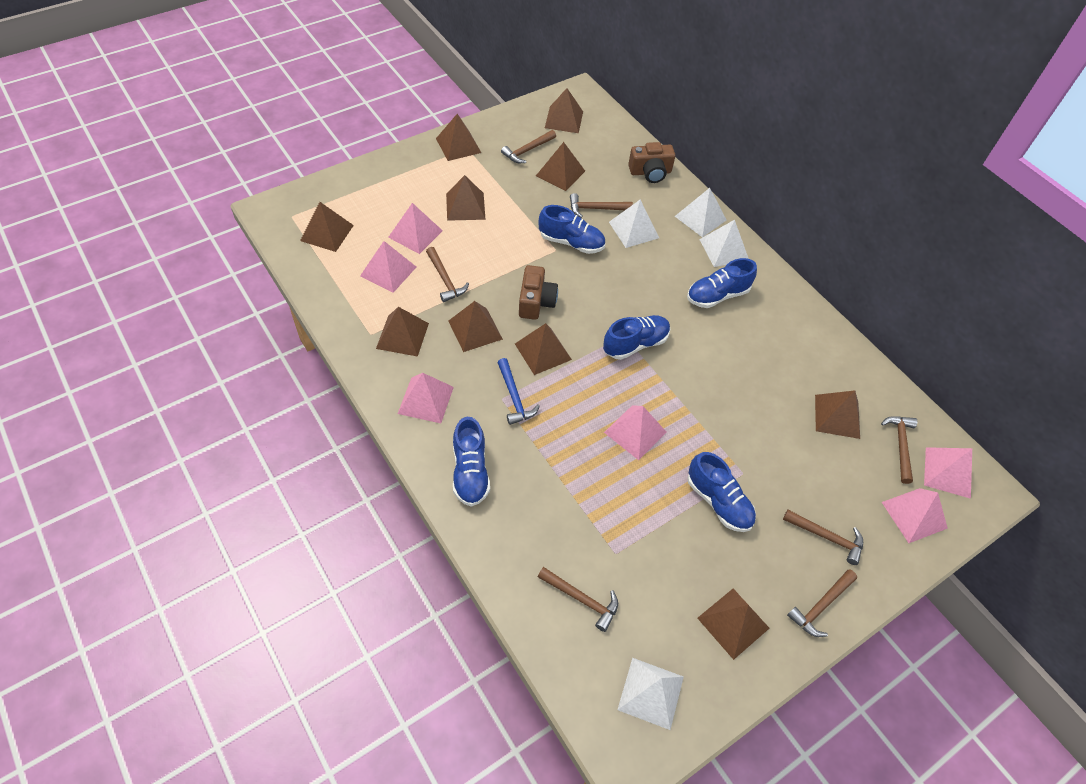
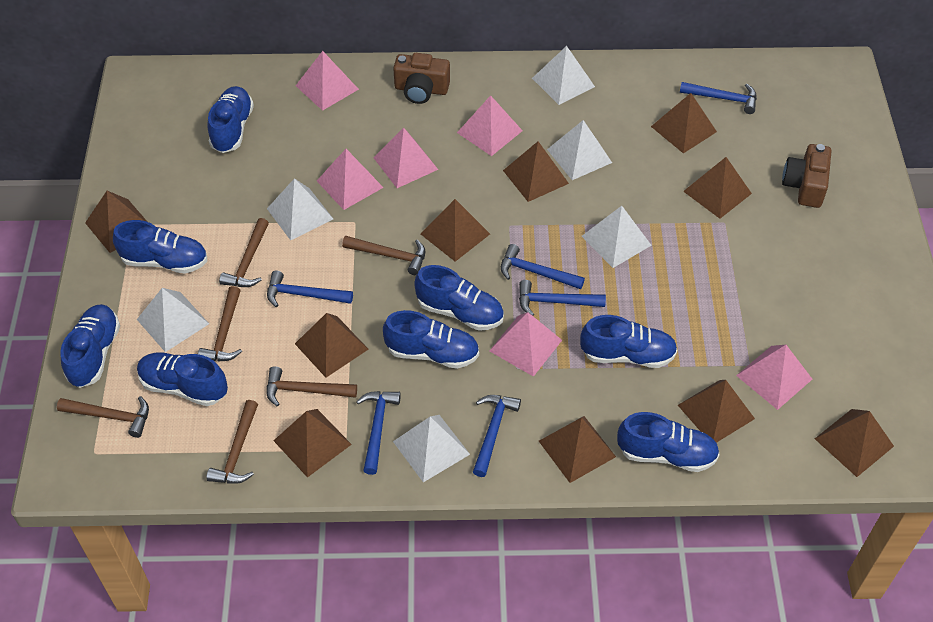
blue hammer: [497,358,540,425] = 1 -> [267,270,353,307] [356,391,401,475] [473,395,521,477] [501,244,585,289] [519,280,606,316] [680,82,757,114] = 6
blue shoe: [453,417,490,507] [539,205,605,254] [603,315,670,360] [687,258,757,308] [687,452,756,532] = 5 -> [60,304,120,388] [113,220,207,274] [137,352,228,406] [207,86,254,153] [383,310,479,369] [414,265,504,331] [580,315,677,368] [617,412,720,472] = 8
brown hammer: [426,247,469,302] [501,130,556,163] [538,567,618,632] [570,193,633,218] [783,510,863,565] [787,569,857,637] [881,416,917,484] = 7 -> [57,396,149,438] [198,286,242,361] [206,400,258,484] [219,218,269,287] [266,366,357,407] [342,236,425,275] = 6
white pyramid: [609,200,659,248] [617,658,684,730] [675,188,726,237] [699,220,749,267] = 4 -> [137,288,209,352] [267,178,333,240] [393,415,470,482] [532,46,595,105] [547,120,612,180] [582,206,652,268] = 6

